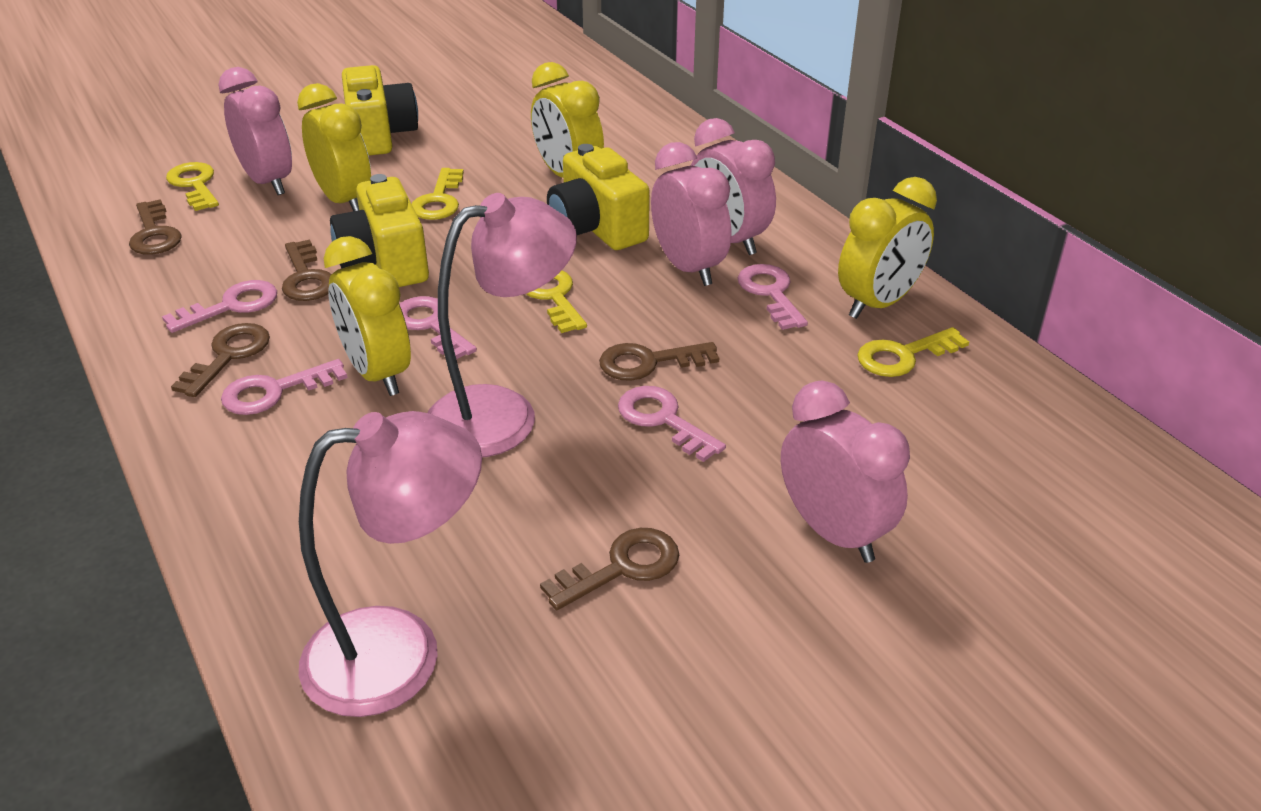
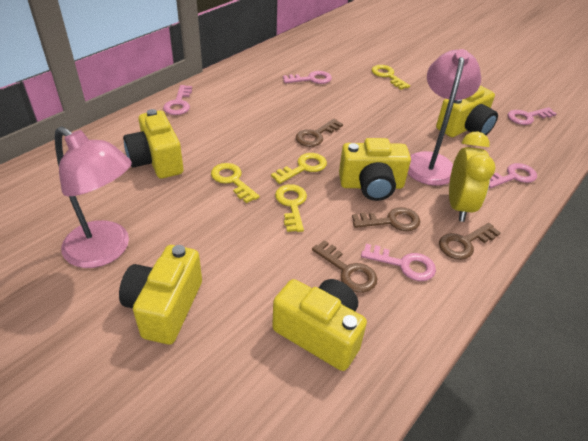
brown key: [129,199,182,255] [171,323,270,397] [282,239,332,301] [540,528,679,610] [599,342,719,381] = 5 -> [296,119,343,147] [312,240,377,293] [352,207,420,231] [439,223,501,260] = 4
pink clock: [219,67,292,195] [651,142,731,286] [691,118,776,255] [781,381,910,563] = 4 -> none = 0
yellow camera: [330,174,429,287] [342,65,418,156] [547,144,650,250] = 3 -> [119,245,202,344] [123,109,184,179] [272,279,367,371] [339,138,411,201] [436,85,498,137] = 5
yellow clock: [297,83,371,211] [324,236,411,396] [531,62,604,178] [838,177,937,319] = 4 -> [449,131,496,222] = 1

